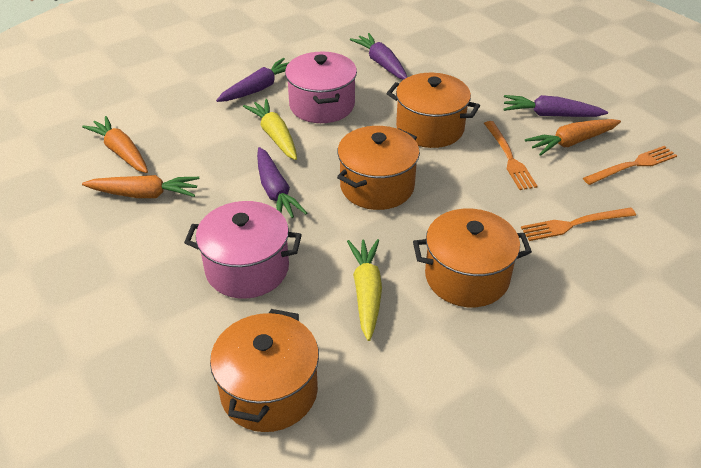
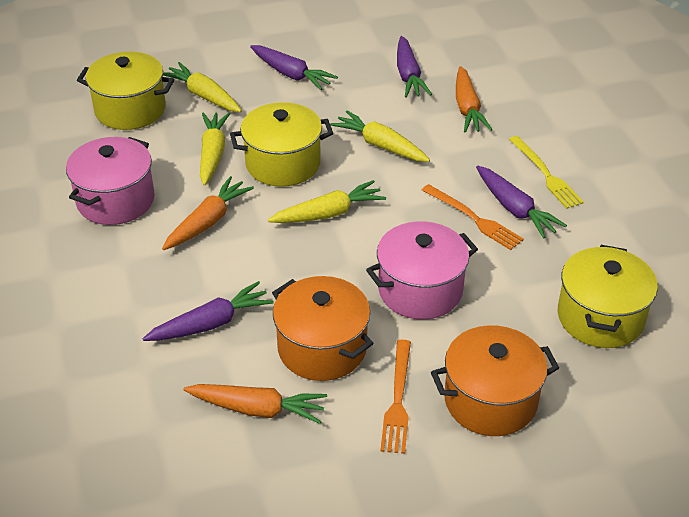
orange fork: [484,121,538,190] [521,208,636,241] [583,146,677,185] = 3 -> [380,340,411,454] [422,184,524,250] = 2
orange pot: [210,309,319,432] [337,126,420,210] [386,73,480,148] [413,209,532,307] = 4 -> [272,276,374,381] [431,325,559,436] = 2
yellow carrot: [243,99,297,160] [347,239,382,341] = 2 -> [163,62,242,112] [200,112,230,186] [268,180,386,223] [330,111,430,162] = 4
yellow fork: none = 0 -> [509,136,584,209] = 1
yellow pot: none = 0 -> [77,51,174,130] [230,102,333,187] [558,245,658,348] = 3

